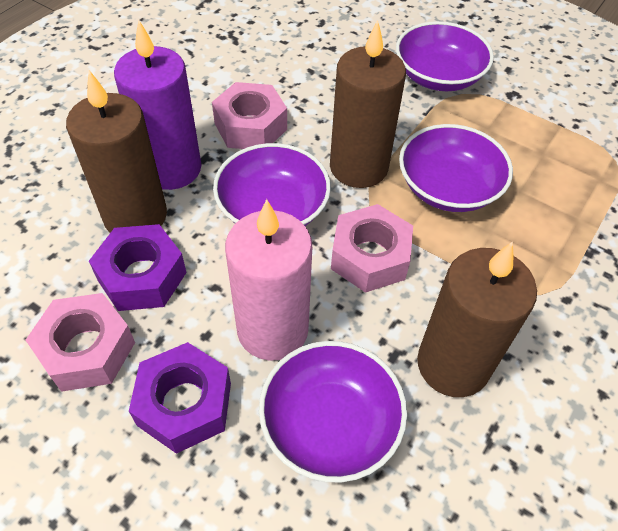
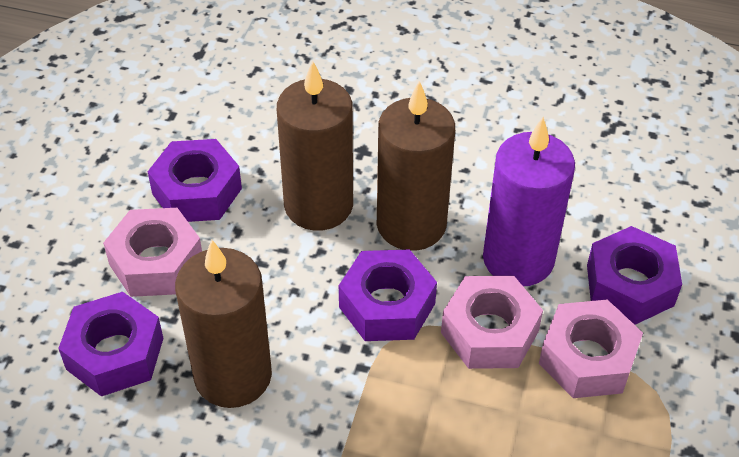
pink candle: [225,199,312,361] = 1 -> none = 0
purple bowl: [213,143,331,226] [259,341,407,483] [396,21,494,91] [399,124,513,212] = 4 -> none = 0
purple nut: [89,224,187,311] [129,342,231,454] = 2 -> [58,292,163,396] [148,139,242,222] [339,249,437,341] [587,226,682,325] = 4

